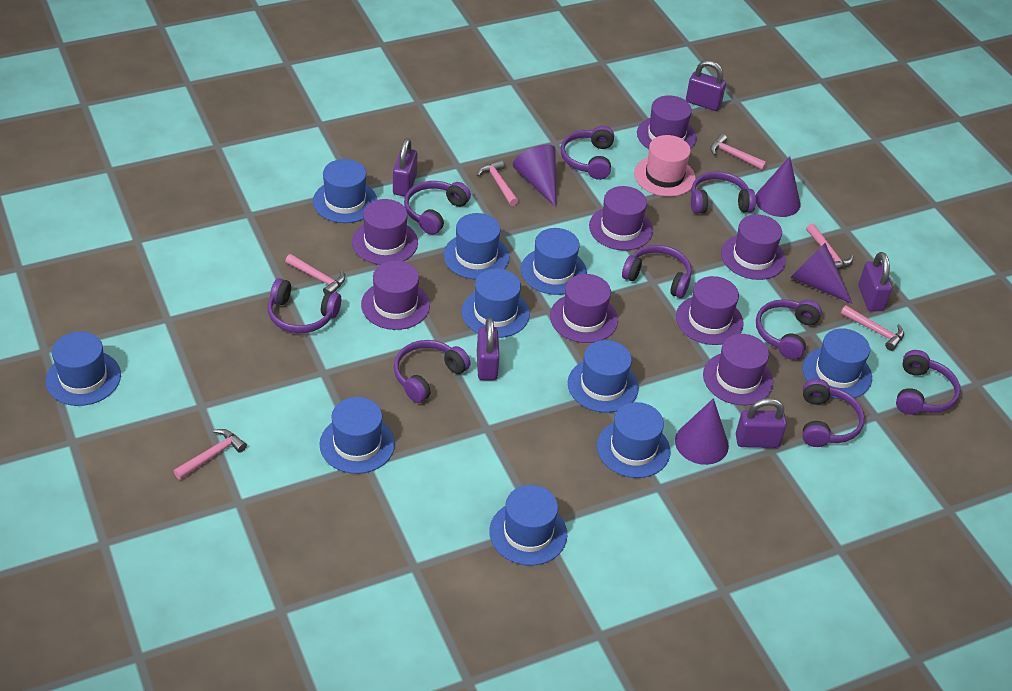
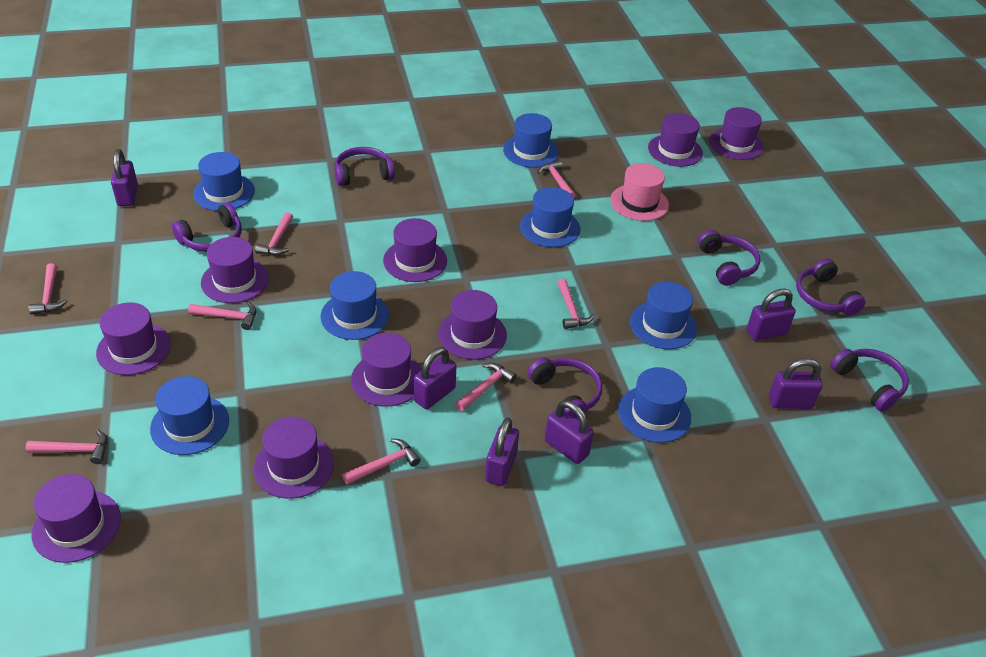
blue hat: [45,331,121,406] [313,159,377,223] [319,397,395,474] [443,213,509,279] [461,268,530,338] [489,485,567,566] [521,228,587,295] [568,340,639,413] [597,402,670,478] [803,328,872,399] = 10 -> [150,376,229,455] [193,152,255,211] [321,271,389,340] [503,113,559,168] [520,187,581,247] [618,367,691,443] [630,282,697,349] = 7
pink hammer: [174,429,247,480] [285,254,345,294] [477,160,518,206] [710,134,767,170] [806,224,853,270] [841,305,904,351] = 6 -> [26,429,107,464] [29,263,67,315] [188,302,257,330] [255,212,293,255] [342,438,420,485] [455,363,517,411] [537,160,575,198] [557,279,594,329] = 8
purple cone: [513,144,556,208] [675,398,729,465] [756,156,801,217] [790,243,853,304] = 4 -> none = 0
purple hat: [352,199,418,265] [361,261,430,330] [550,274,618,343] [589,186,653,251] [637,95,697,150] [676,276,744,345] [703,334,773,405] [721,214,786,280] = 8 -> [32,474,121,563] [96,302,171,375] [201,237,269,303] [254,417,334,499] [351,333,422,407] [383,218,447,282] [438,290,507,360] [648,113,703,167] [709,107,764,160] = 9
purple headphones: [268,278,341,333] [394,340,471,403] [404,181,471,235] [560,126,614,180] [622,245,692,298] [691,171,756,214] [756,299,822,360] [803,379,865,447] [896,350,960,415] = 9 -> [172,203,242,252] [335,147,395,186] [527,358,602,419] [698,230,760,286] [796,258,865,316] [831,349,909,412] = 6
purple padlock: [393,138,417,196] [477,318,500,380] [686,60,726,111] [736,398,787,448] [858,252,892,312] = 5 -> [111,149,138,206] [414,347,456,409] [485,418,519,486] [545,400,594,464] [746,289,796,341] [769,358,823,409] = 6

